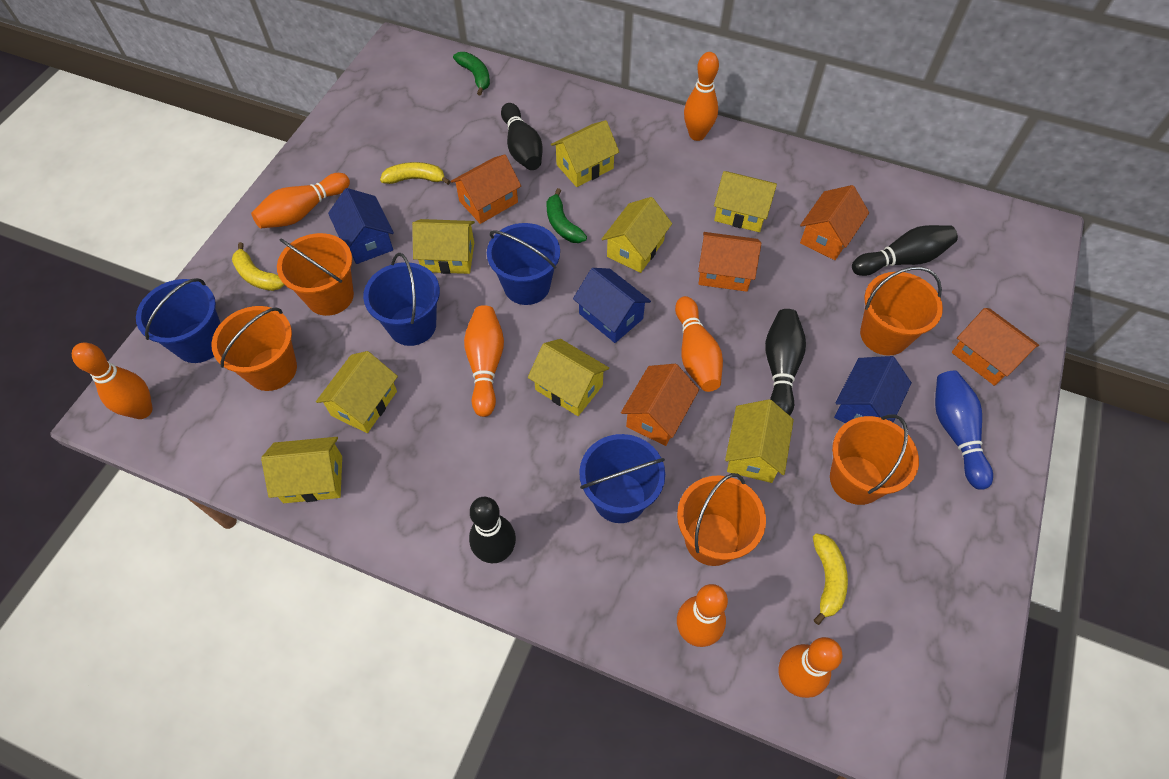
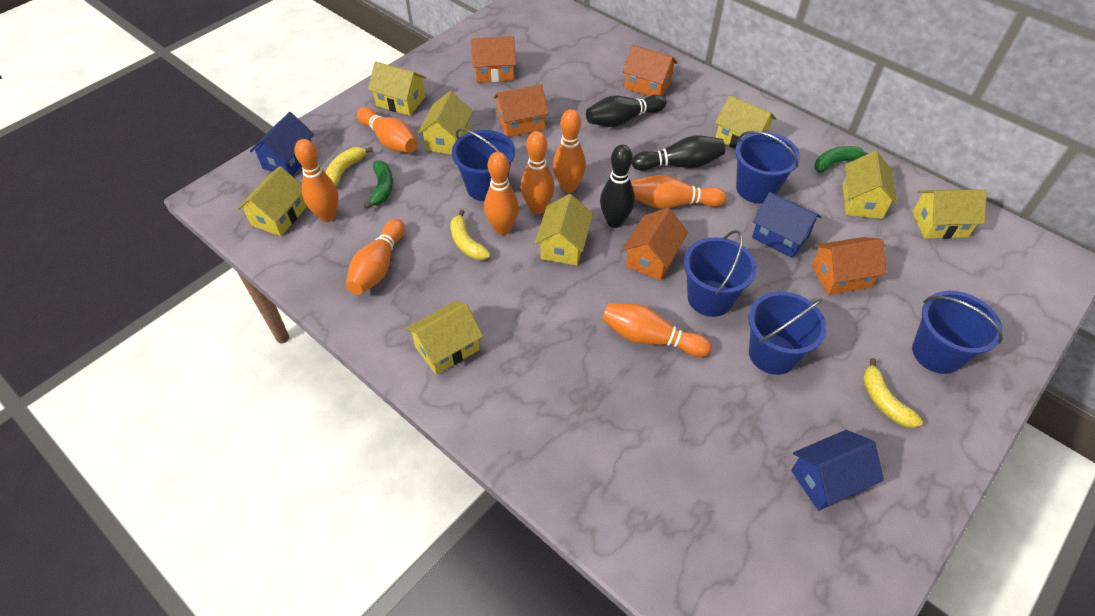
black bowling pin: [469,497,516,563] [501,103,543,170] [765,309,806,416] [852,225,958,276] = 4 -> [586,95,666,127] [600,145,635,228] [632,135,725,171] = 3
blue bowling pin: [935,371,993,490] = 1 -> none = 0
blue bucket: [136,278,220,363] [363,253,440,346] [487,223,560,305] [579,434,665,523] = 4 -> [452,129,515,201] [684,230,757,317] [735,131,800,203] [748,291,827,375] [912,291,1003,374] = 5
orange bowling pin: [72,343,153,419] [251,173,350,229] [464,305,504,417] [675,296,723,392] [677,584,728,647] [684,52,719,141] [778,637,843,698] = 7 -> [294,139,338,222] [346,219,405,295] [357,107,418,153] [484,152,519,235] [521,131,554,214] [553,109,586,193] [602,303,711,357] [631,175,727,209] = 8
orange bucket: [211,306,297,391] [277,233,354,316] [677,473,766,566] [830,414,919,505] [860,267,943,356] = 5 -> none = 0

